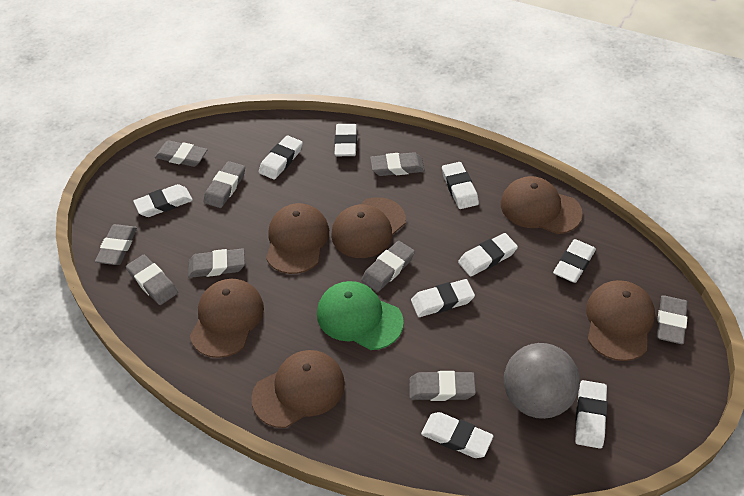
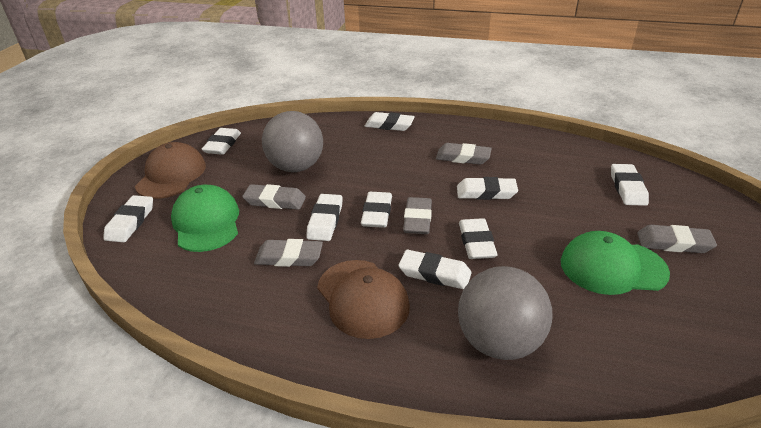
brown cap: [190,279,264,358] [251,350,345,428] [266,203,329,274] [331,197,406,258] [501,176,583,234] [586,280,655,361] = 6 -> [135,142,206,199] [317,260,410,339] = 2
green cap: [317,281,404,350] = 1 -> [171,185,239,252] [561,231,670,295] = 2
grey ball: [504,343,580,419] = 1 -> [262,111,323,172] [458,266,553,360] = 2
grey eraser: [95,224,137,265] [126,255,178,305] [155,140,208,167] [188,248,245,278] [203,161,245,208] [361,241,415,292] [370,152,425,176] [409,371,476,401] [657,295,688,344] = 9 -> [242,184,306,210] [254,239,323,267] [403,197,432,234] [436,143,492,165] [637,225,717,253] = 5

